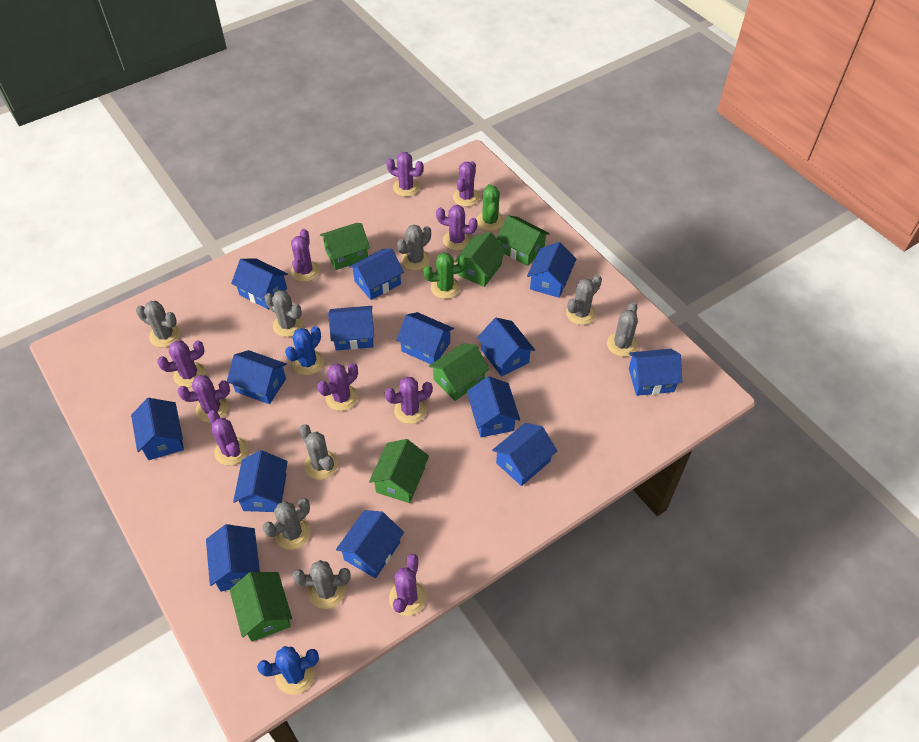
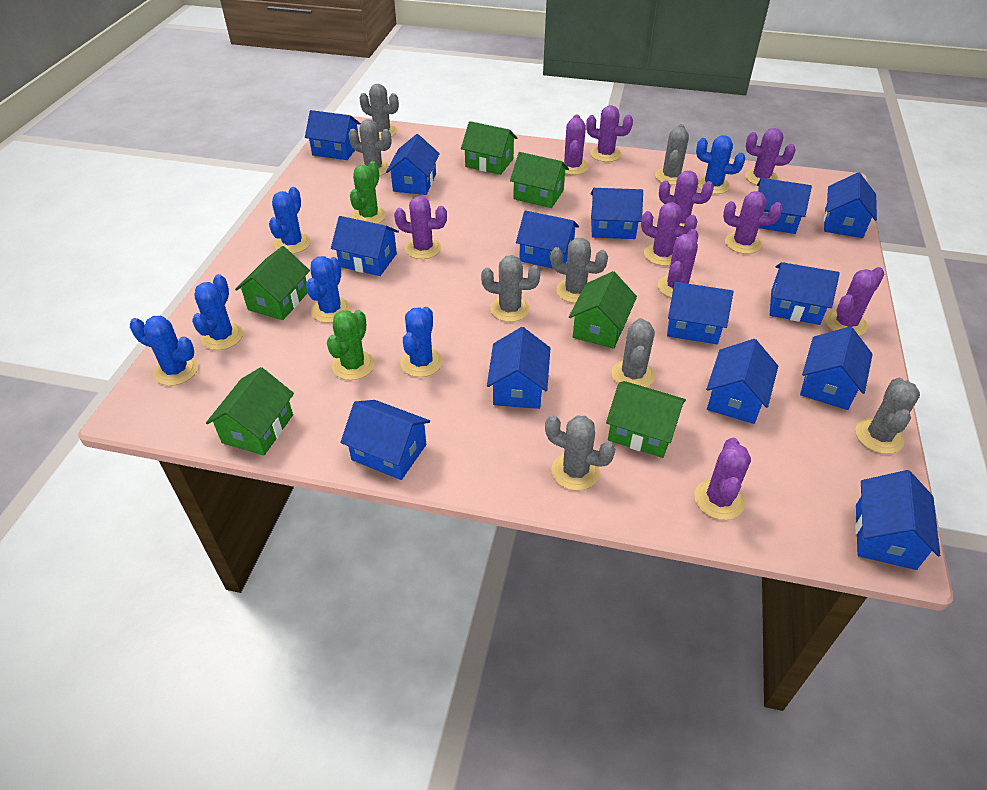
blue cactus: [257,646,319,695] [285,326,324,375] = 2 -> [130,316,198,386] [192,274,243,350] [269,187,311,254] [306,256,351,323] [400,307,443,377] [696,135,745,194] = 6

